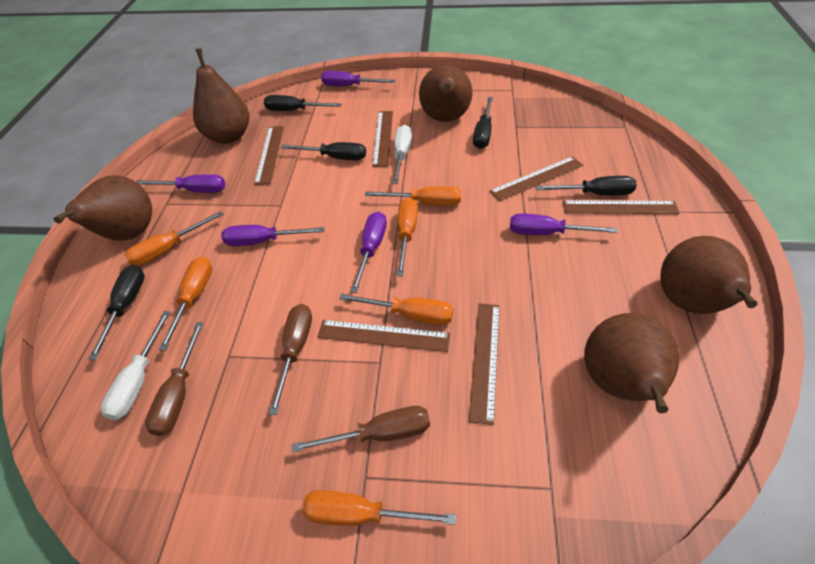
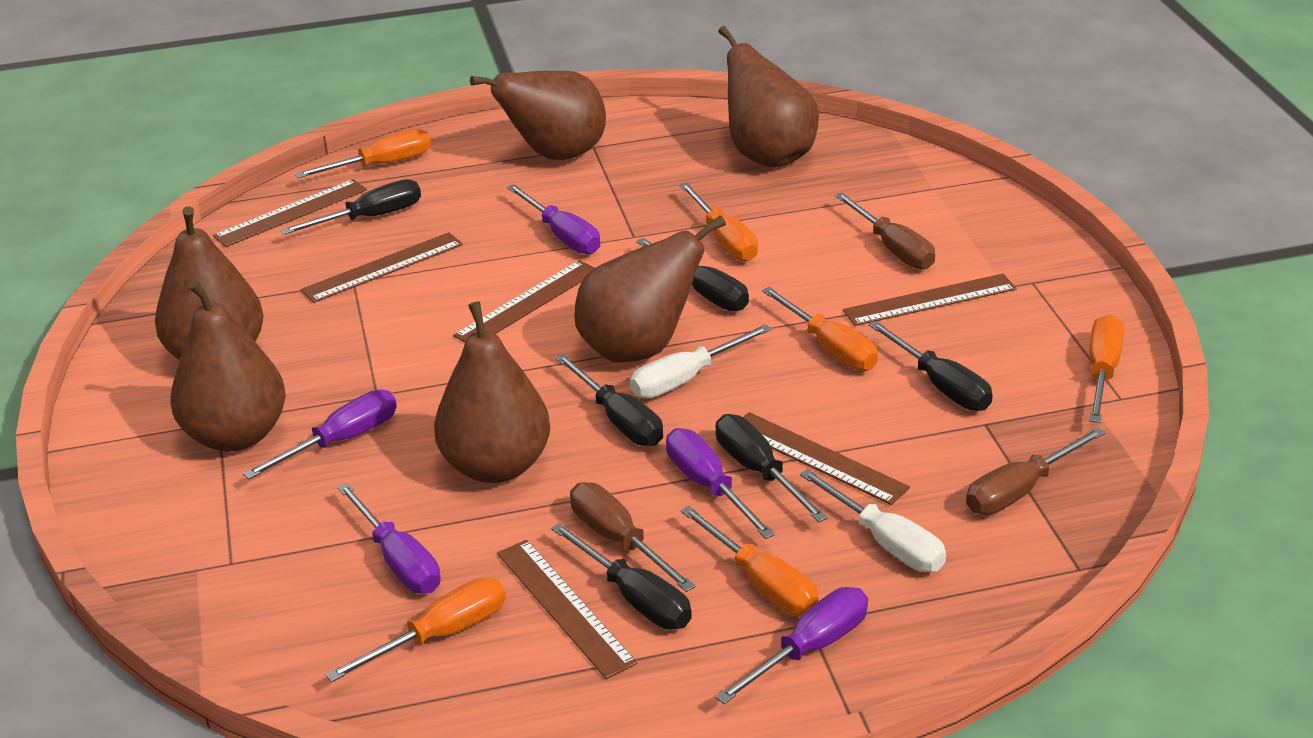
black screwdriver: [88,265,145,360] [264,95,341,111] [281,142,366,160] [473,97,493,149] [536,176,637,195] = 5 -> [281,179,421,235] [551,523,692,630] [555,354,663,446] [636,238,749,311] [715,414,828,522] [869,321,993,411] = 6
brown pear: [53,176,152,241] [193,48,249,144] [419,65,473,122] [584,313,679,413] [660,236,758,314] = 5 -> [155,206,264,360] [171,279,286,452] [434,301,550,483] [470,71,606,160] [574,216,726,363] [718,26,819,168] = 6

